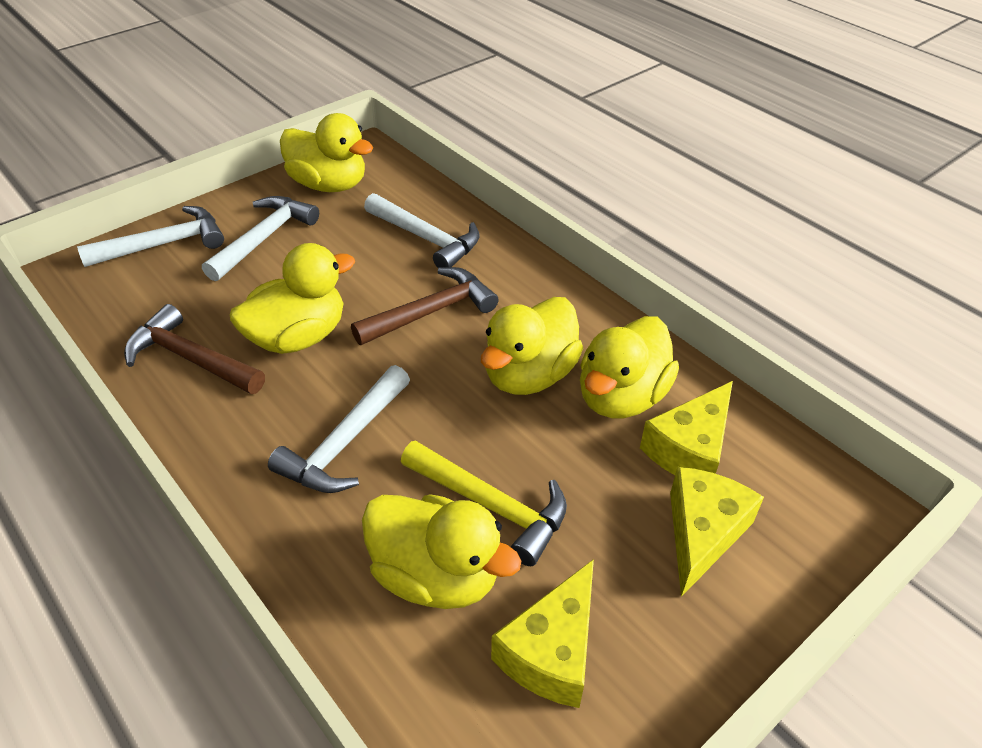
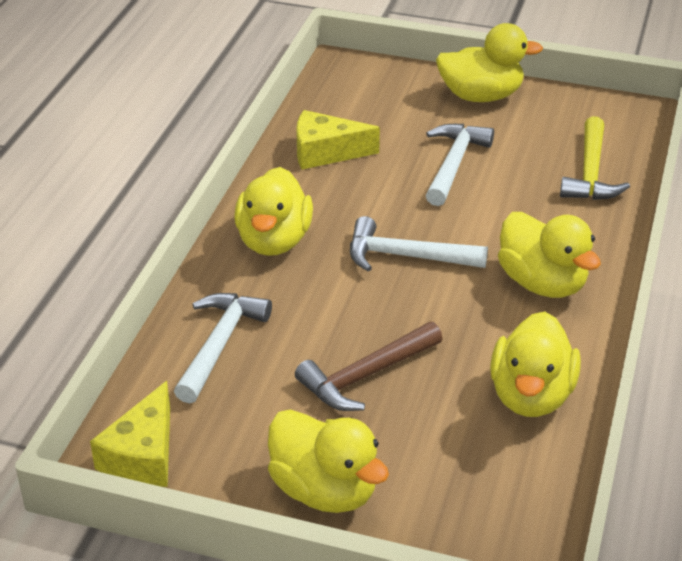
brown hammer: [124,304,265,394] [351,267,499,345] = 2 -> [295,322,443,411] = 1
white hammer: [77,206,224,267] [202,196,319,281] [268,365,410,493] [364,193,479,268] = 4 -> [174,293,272,403] [350,216,488,271] [426,124,494,206] = 3
yellow cheese: [491,559,594,708] [640,381,733,475] [670,467,764,597] = 3 -> [90,381,170,487] [296,110,380,170] = 2

